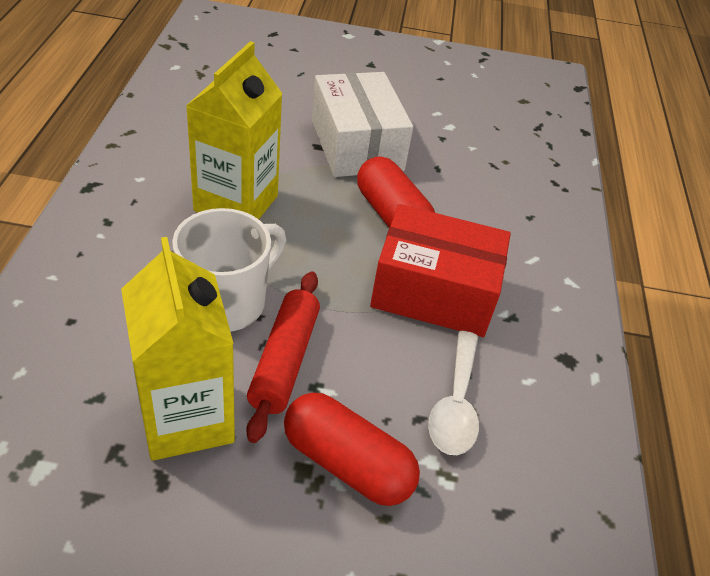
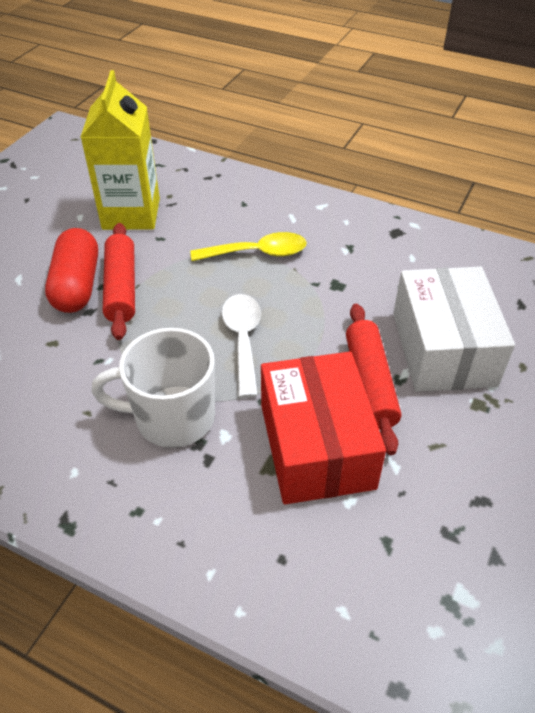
red capsule: [284,393,420,506] [357,156,435,228] = 2 -> [45,228,98,313] = 1
red rolling pin: [246,271,320,443] = 1 -> [103,223,135,340] [346,304,401,455] = 2
yellow carton: [121,237,235,461] [186,41,283,219] = 2 -> [81,70,160,230] = 1
yellow spoon: none = 0 -> [191,232,306,261] = 1

